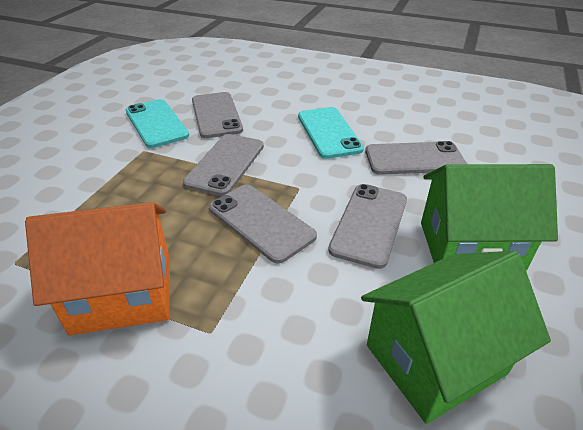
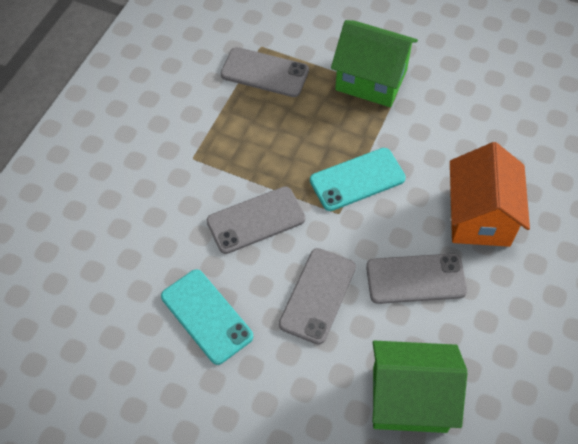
grey phone: [183,134,264,196] [192,92,243,138] [209,184,317,264] [328,184,407,269] [365,141,467,175] = 5 -> [207,186,305,254] [221,47,309,97] [279,248,356,345] [366,253,467,304] = 4

